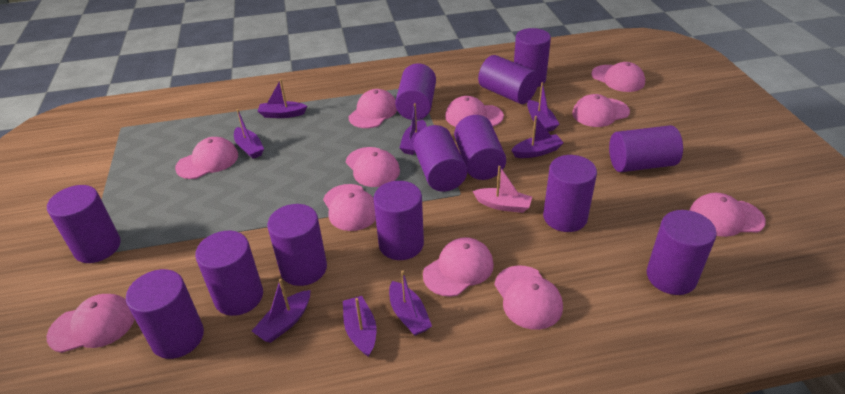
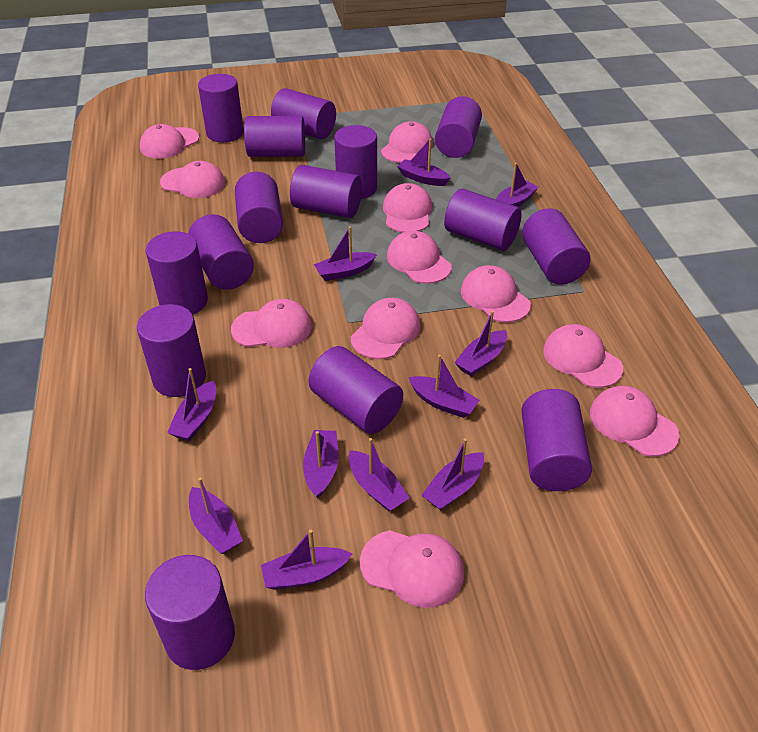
pink boat: [473,166,532,213] = 1 -> none = 0
purple boat: [234,109,264,159] [252,279,311,343] [257,79,307,118] [343,296,376,357] [389,270,432,336] [400,103,427,155] [511,116,564,158] [527,82,560,132] = 8 -> [167,368,216,441] [189,478,243,554] [261,530,352,590] [303,430,339,498] [314,226,377,281] [349,438,409,512] [397,138,451,186] [408,355,480,418] [422,438,484,510] [454,311,507,376] [496,163,539,207] = 11
purple cylinder: [47,185,121,263] [126,269,204,359] [195,231,263,316] [267,204,327,286] [373,181,424,260] [395,63,436,120] [413,125,467,191] [454,115,506,180] [478,55,539,104] [514,28,551,87] [543,155,597,232] [609,125,683,172] [647,210,717,295] = 13 -> [137,304,206,397] [145,231,208,315] [145,555,235,670] [188,214,254,290] [198,74,244,142] [235,172,283,243] [244,116,305,157] [271,88,336,139] [290,165,362,218] [308,346,403,434] [334,125,377,199] [435,96,482,158] [444,189,522,251] [521,389,592,491] [522,208,591,285] = 15

